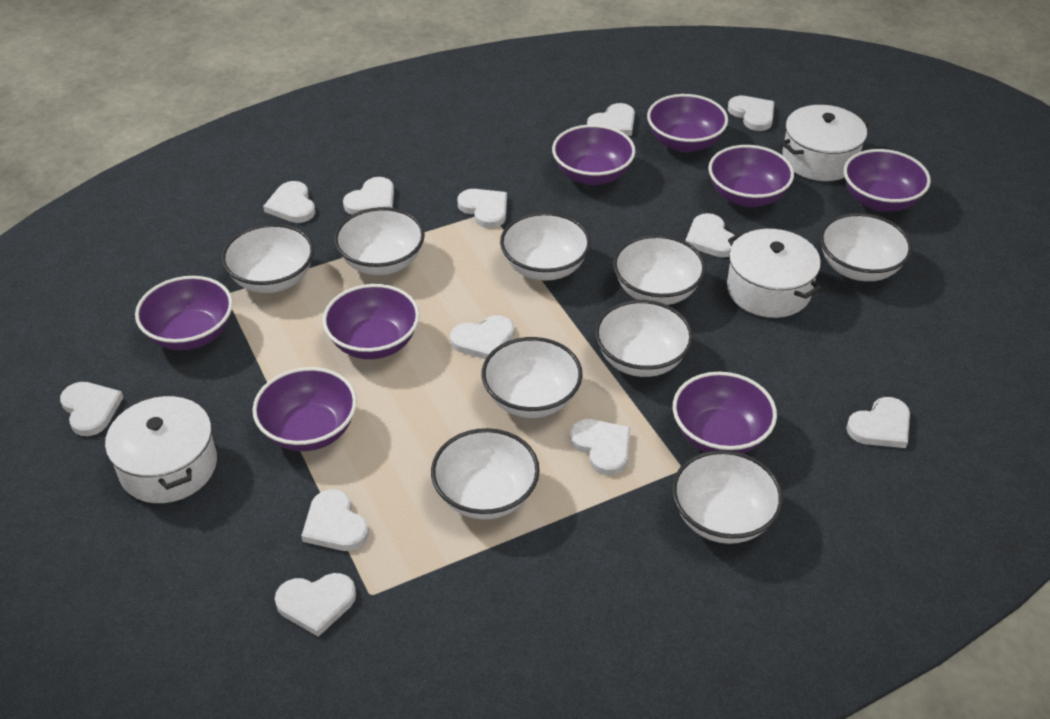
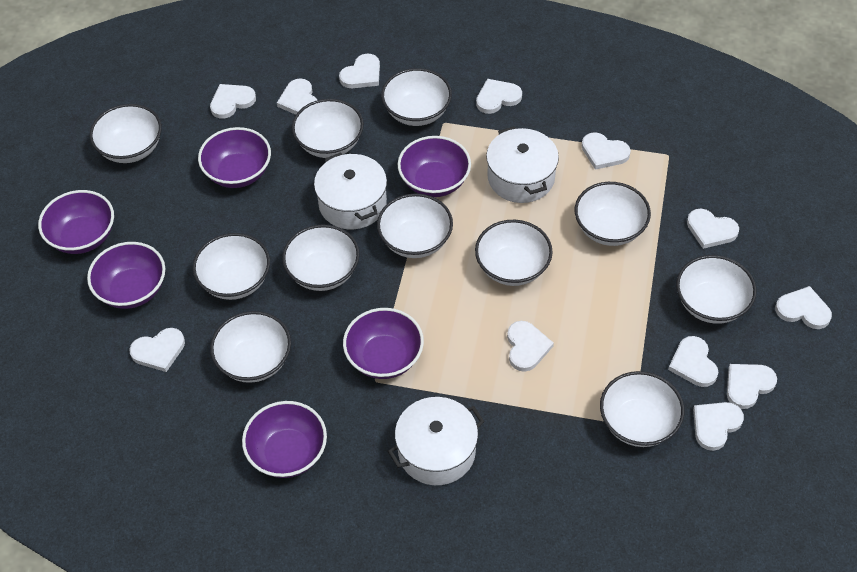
purple bowl: [135,276,233,350] [252,367,357,451] [323,284,420,359] [552,124,636,185] [647,94,728,152] [673,372,777,453] [708,145,794,207] [844,149,931,212] = 8 -> [38,190,114,254] [87,242,165,309] [198,127,271,188] [242,401,327,478] [343,308,424,379] [398,136,471,197] = 6
white bowl: [222,224,314,293] [334,207,425,275] [431,428,540,520] [482,337,582,418] [500,212,591,281] [595,300,693,377] [613,235,706,305] [672,450,783,544] [820,213,912,281] = 9 -> [90,104,162,163] [193,233,270,300] [210,311,291,383] [282,225,360,291] [292,99,364,158] [377,193,453,258] [381,68,452,126] [475,220,553,286] [575,182,651,246] [600,371,684,447] [676,255,756,324] = 11

